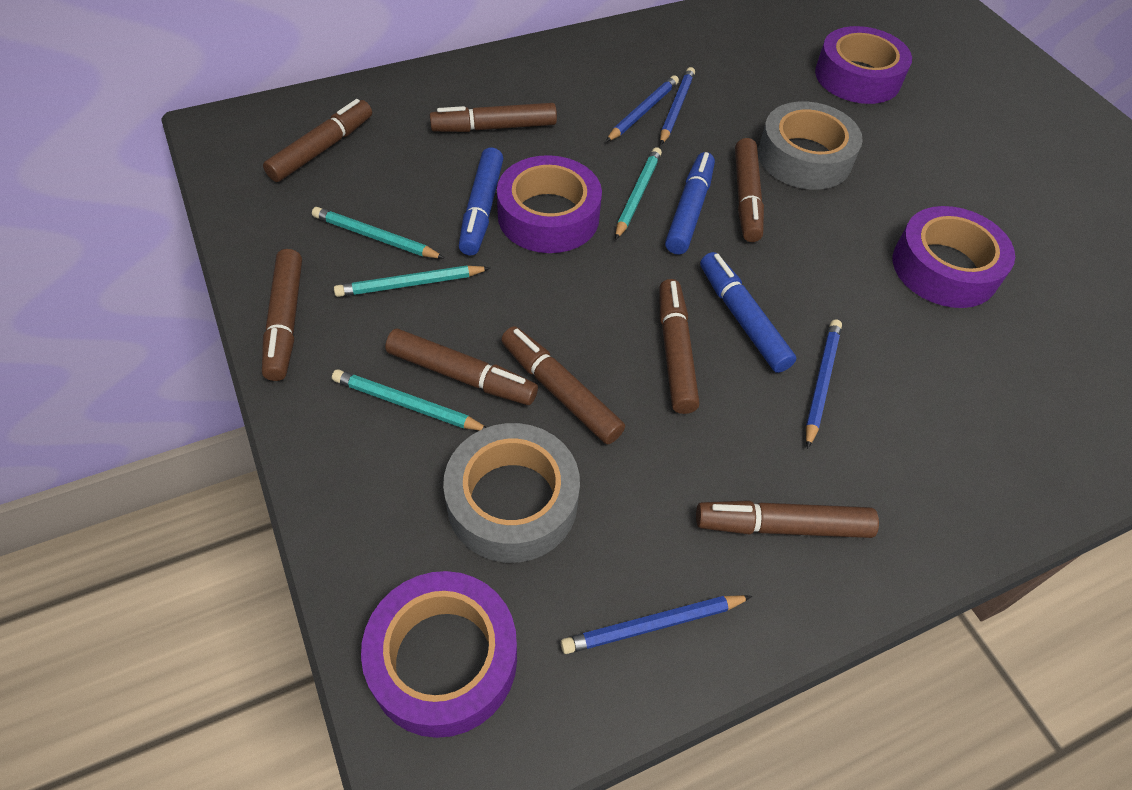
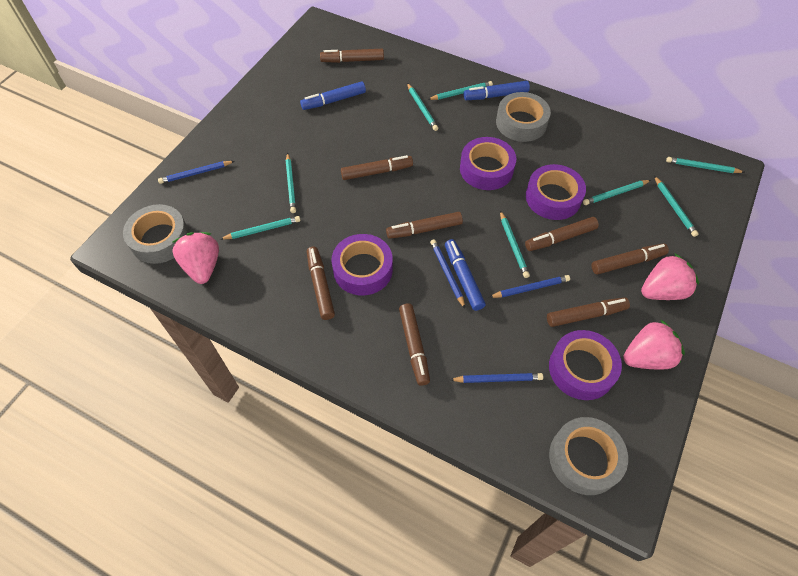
grey tape: [443,423,580,563] [758,102,863,190] = 2 -> [123,204,189,264] [496,92,551,142] [549,417,628,495] = 3
pink strawberry: none = 0 -> [172,232,219,284] [623,319,685,369] [641,254,699,300] = 3
turquoise pencil: [312,207,444,258] [332,369,487,430] [334,265,490,297] [615,147,662,240] = 4 -> [220,216,300,239] [286,153,296,213] [407,83,438,131] [427,81,493,100] [500,211,530,278] [583,180,651,205] [654,176,699,237] [666,157,744,173] = 8

